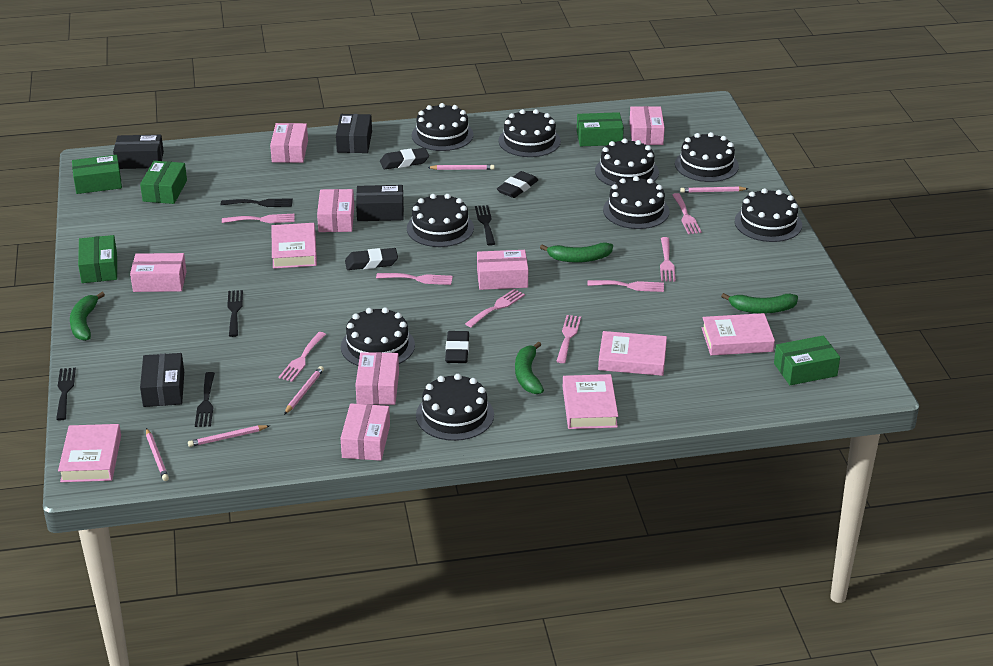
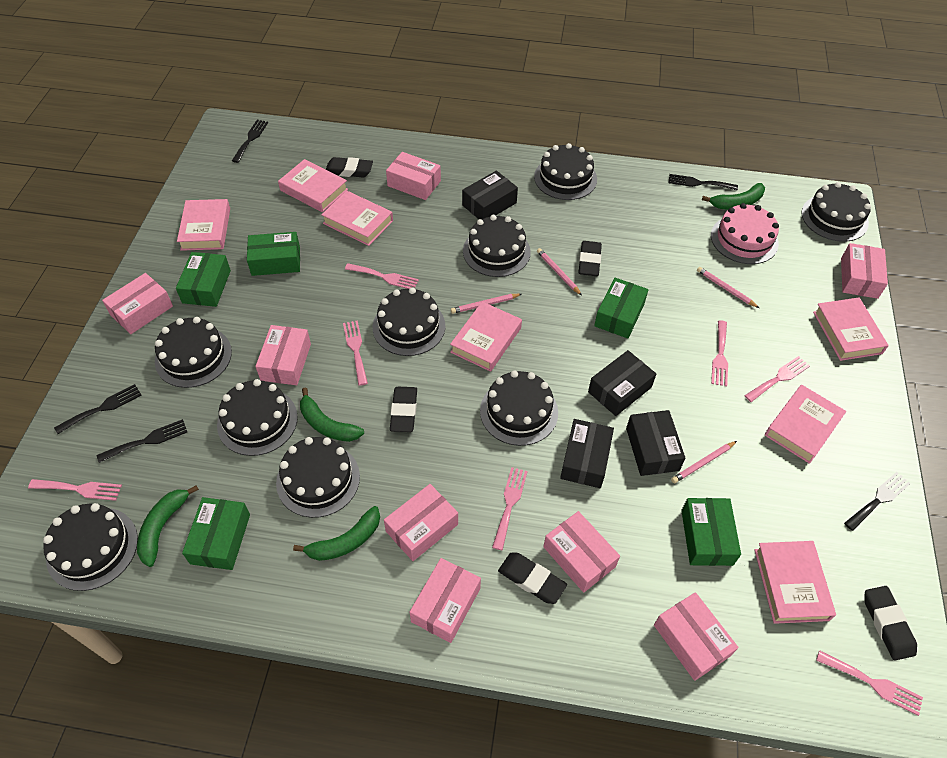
black eraser: [345,248,398,270] [380,148,429,169] [445,331,469,363] [497,171,538,198] = 4 -> [326,157,373,178] [390,387,417,432] [498,552,567,604] [578,241,602,276] [864,586,917,661] = 5
pink book: [58,424,121,482] [271,223,317,269] [563,374,618,429] [598,331,667,376] [702,313,775,355] = 5 -> [177,199,230,251] [278,159,348,212] [321,191,393,246] [450,302,522,372] [755,541,836,624] [765,385,846,464] [813,297,889,361] = 7
pink box: [130,253,187,292] [270,123,308,163] [317,189,354,232] [340,403,390,461] [356,352,399,405] [477,250,528,290] [629,106,665,145] = 7 -> [102,273,173,334] [255,325,311,385] [384,484,458,561] [386,152,441,200] [409,558,481,643] [543,511,620,593] [654,592,739,681] [841,243,888,299] = 8
pink cake: none = 0 -> [711,203,779,264] = 1
pink fork: [222,214,295,223] [279,332,326,382] [376,273,453,285] [465,289,525,327] [556,315,581,363] [588,280,664,292] [660,237,676,281] [672,193,702,234] = 8 -> [28,479,122,501] [343,320,368,386] [345,263,419,289] [492,467,528,550] [711,320,728,386] [745,356,810,402] [816,650,923,716] = 7
pink pencil: [146,428,169,481] [188,425,270,447] [284,366,324,415] [427,165,495,170] [680,186,749,193] = 5 -> [451,294,522,314] [537,248,582,295] [671,441,737,483] [697,267,759,308] = 4

